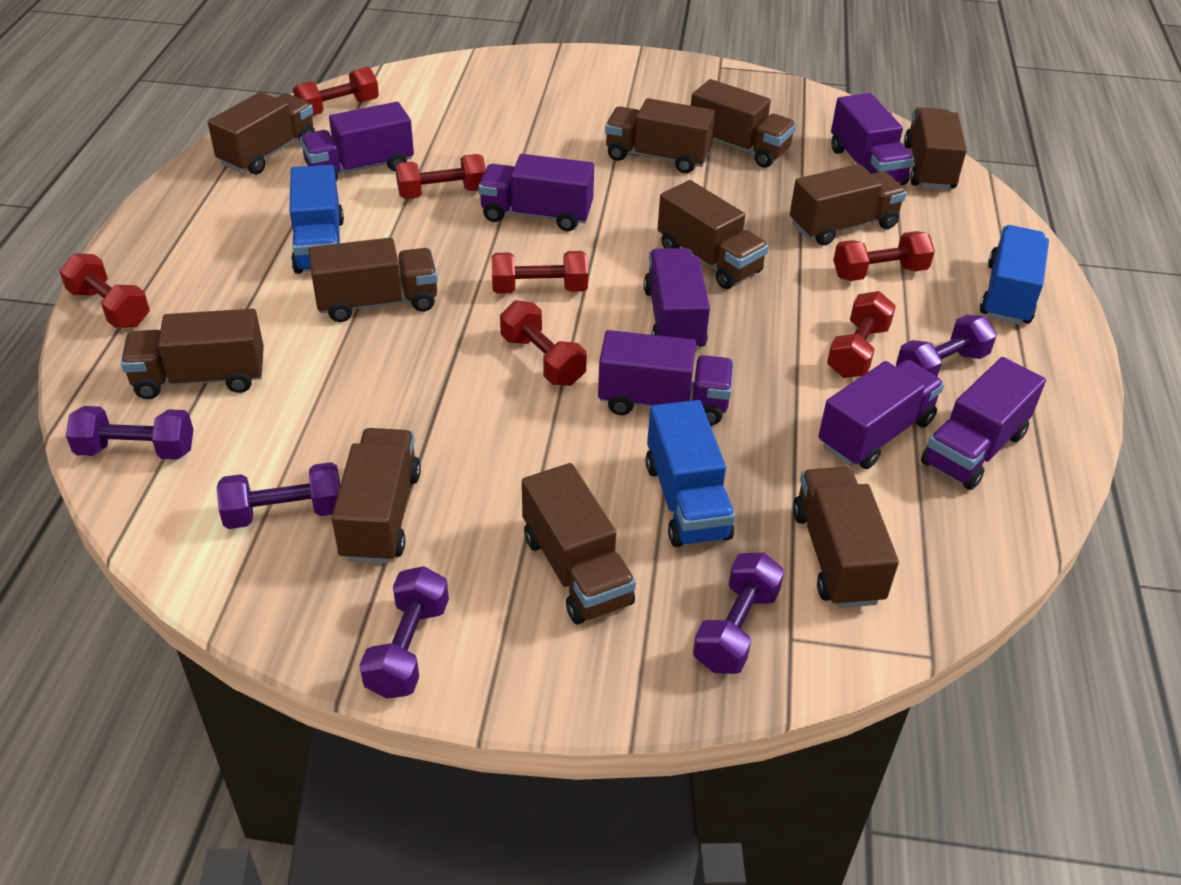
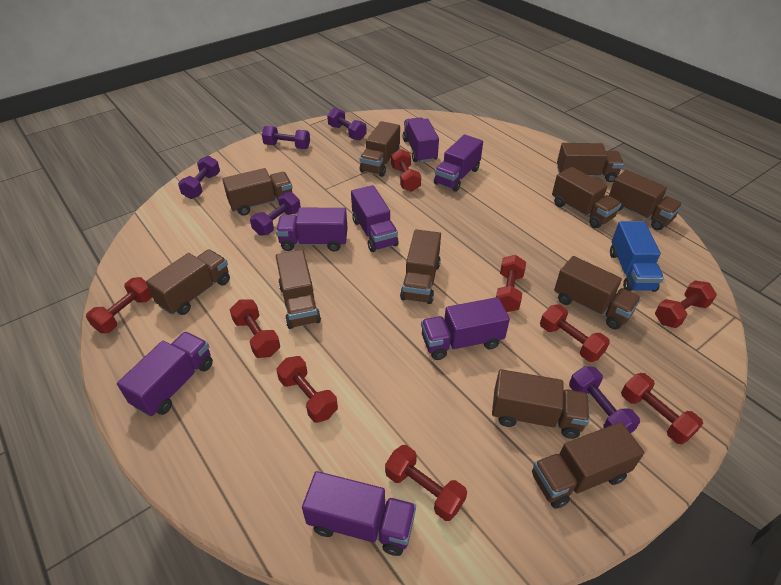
blue truck: [289,165,344,274] [646,400,735,547] [980,225,1049,325] = 3 -> [610,221,664,292] = 1
red dumbbell: [59,253,150,328] [293,67,379,116] [395,154,486,199] [491,251,588,294] [500,300,587,386] [827,291,896,378] [833,231,935,281] = 7 -> [86,277,152,333] [230,300,280,358] [276,356,338,423] [385,445,467,521] [391,149,421,192] [496,255,526,312] [540,305,610,362] [621,373,703,444] [655,280,717,328] = 9

